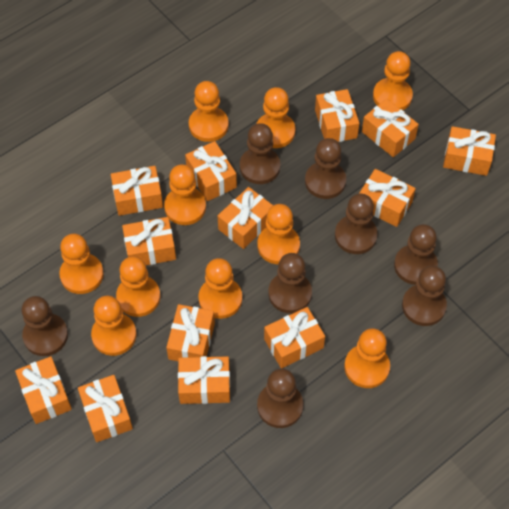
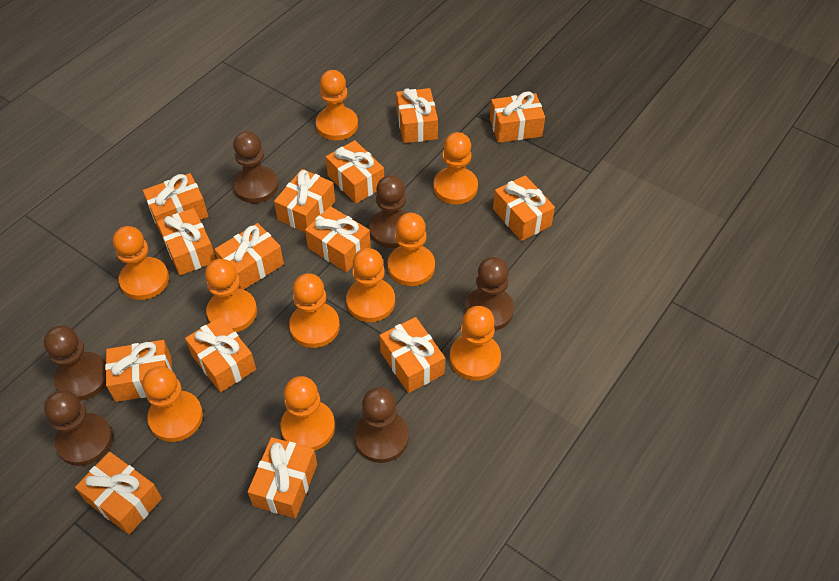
brown pawn: [22,296,68,356] [240,123,280,184] [257,369,303,428] [268,253,312,313] [305,138,346,199] [335,194,378,254] [394,224,438,285] [402,266,447,326] = 8 -> [44,326,106,401] [44,390,113,466] [233,131,279,203] [354,387,409,463] [369,175,408,248] [464,257,514,331] = 6
orange gift: [15,356,72,424] [78,375,133,442] [111,166,163,216] [122,217,176,265] [166,304,215,361] [178,356,230,404] [185,141,237,201] [218,187,273,249] [264,307,325,368] [315,89,360,142] [359,169,416,227] [362,99,419,157] [443,126,496,176] = 13 -> [75,452,162,535] [105,340,172,402] [143,173,208,234] [157,208,216,276] [185,316,256,392] [214,223,284,290] [248,437,317,519] [274,169,335,232] [305,206,371,272] [326,140,384,204] [379,317,445,393] [396,88,438,143] [490,91,545,143] [493,175,555,241] = 14

